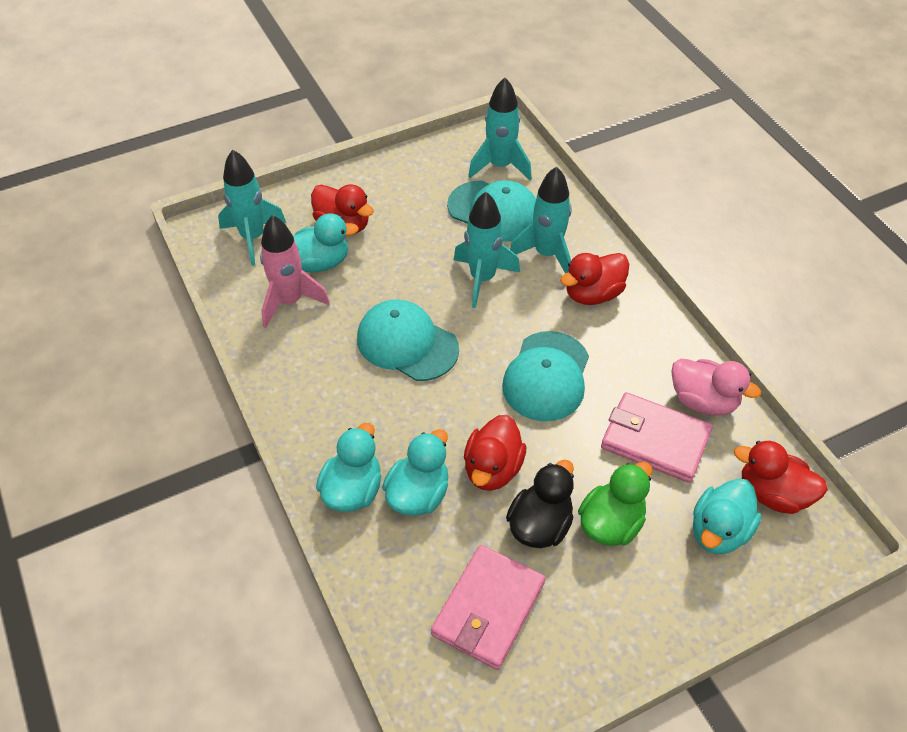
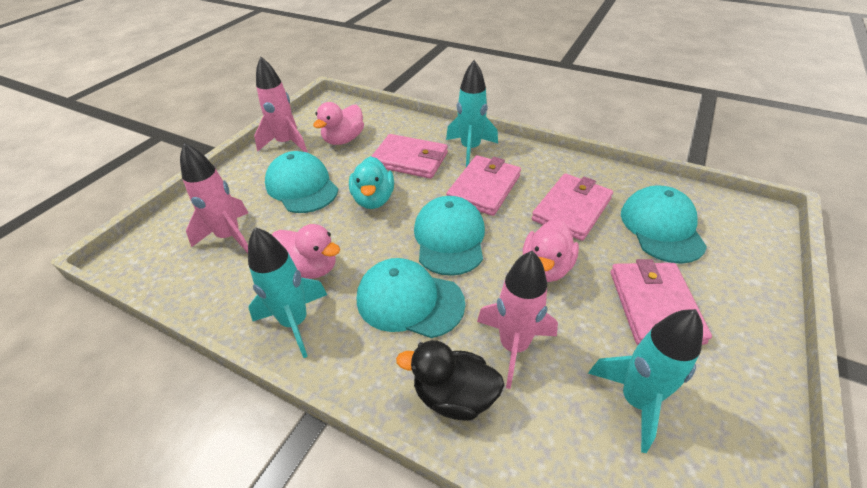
green duck: [578,462,652,546] = 1 -> none = 0
pink duck: [671,359,761,416] = 1 -> [272,224,340,279] [313,102,364,145] [523,218,579,282] = 3
pink rocket: [260,215,330,328] = 1 -> [180,143,248,253] [254,57,308,153] [477,251,558,389] = 3
pink wallet: [431,545,545,670] [601,392,713,483] = 2 -> [371,134,448,179] [446,155,521,216] [532,173,613,241] [611,259,712,345] = 4
red duck: [311,184,374,234] [464,415,527,491] [560,253,629,305] [734,441,828,514] = 4 -> none = 0
turquoise cap: [357,299,459,381] [447,180,536,242] [502,331,589,421] = 3 -> [265,151,338,213] [357,258,465,338] [414,196,485,276] [621,185,707,264] = 4
turquoise duck: [293,213,359,273] [316,423,381,512] [382,429,448,516] [693,478,761,554] = 4 -> [349,156,394,209] = 1
turquoise rocket: [218,149,286,266] [454,192,520,308] [468,77,532,180] [510,166,572,274] = 4 -> [248,227,327,358] [446,60,498,167] [588,309,703,453] = 3

